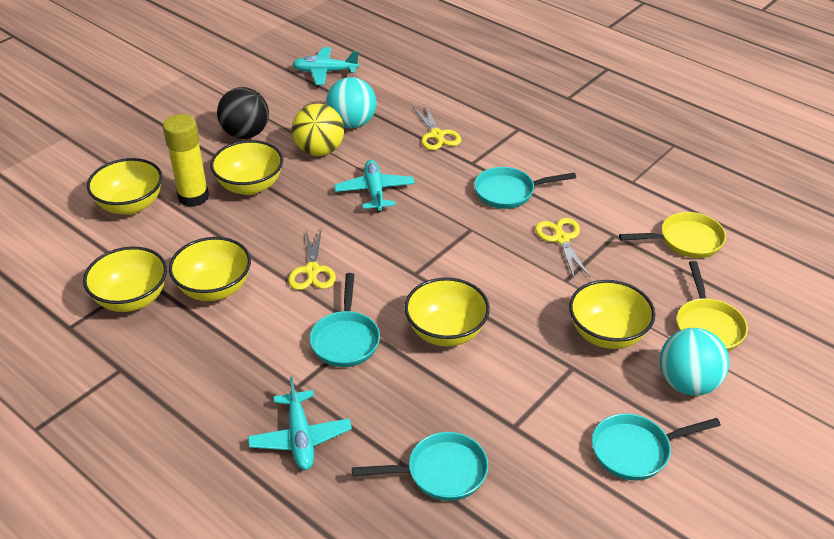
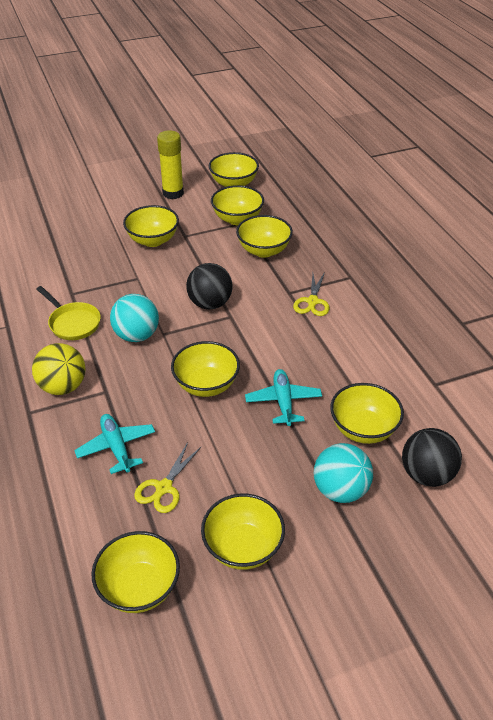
black ball: [217,87,269,139] = 1 -> [186,263,233,309] [402,428,462,487] = 2
turquoise pan: [310,273,380,367] [352,432,488,501] [474,167,576,209] [592,414,721,480] = 4 -> none = 0
turquoise plane: [248,377,352,470] [293,47,359,85] [334,160,415,212] = 3 -> [74,414,155,474] [245,369,322,426] = 2
yellow bowl: [83,246,167,312] [87,158,163,215] [169,237,251,301] [210,140,283,195] [404,277,490,346] [569,280,655,349] = 6 -> [92,531,180,613] [123,205,179,247] [171,341,240,397] [201,494,285,570] [209,152,259,187] [211,185,264,225] [236,215,293,258] [330,383,404,444] = 8
yellow pan: [619,212,726,258] [677,261,748,351] = 2 -> [37,286,101,340] = 1
yellow scissors: [288,227,336,290] [413,105,461,150] [535,218,590,278] = 3 -> [134,442,202,513] [293,272,330,316] = 2

